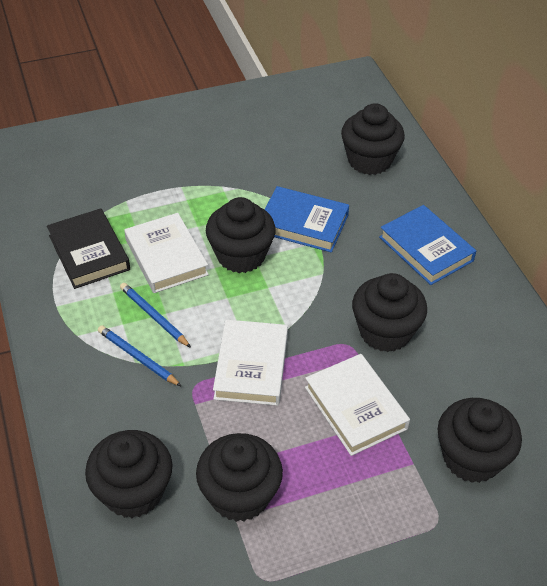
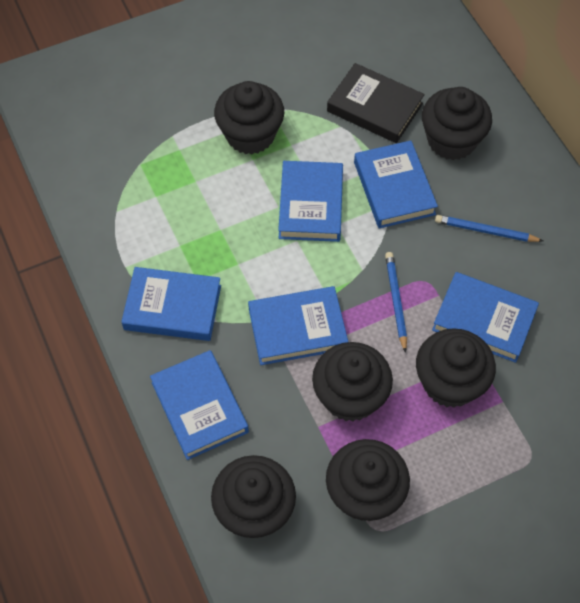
blue book: [264,186,349,253] [379,205,476,285] = 2 -> [121,267,221,341] [150,350,249,460] [248,286,348,365] [278,161,343,242] [354,140,438,228] [432,272,539,363] = 6
white book: [124,213,209,293] [213,319,288,406] [305,354,410,456] = 3 -> none = 0

